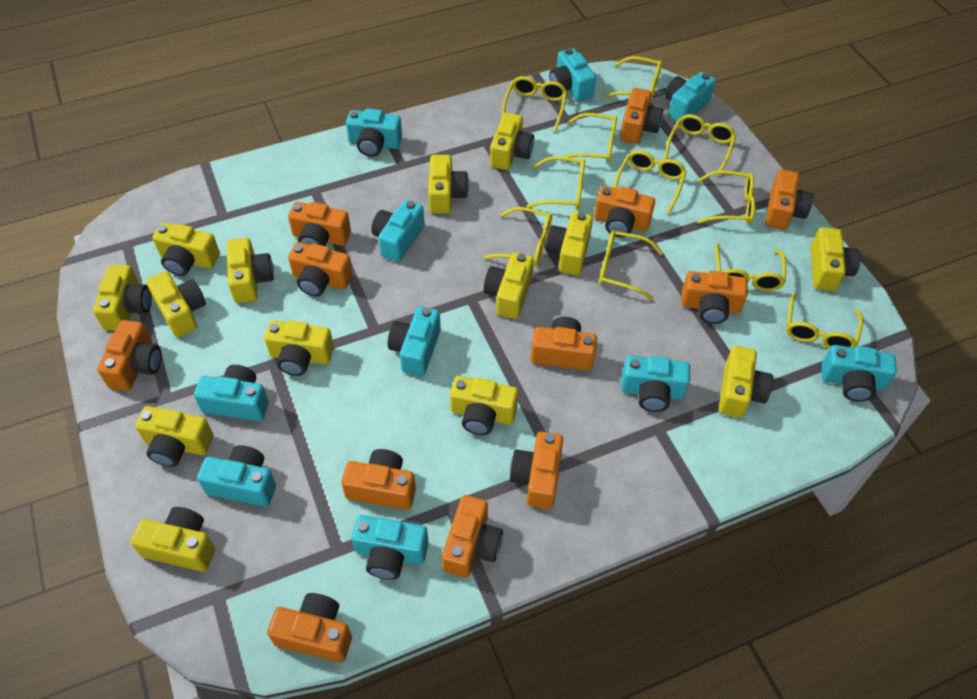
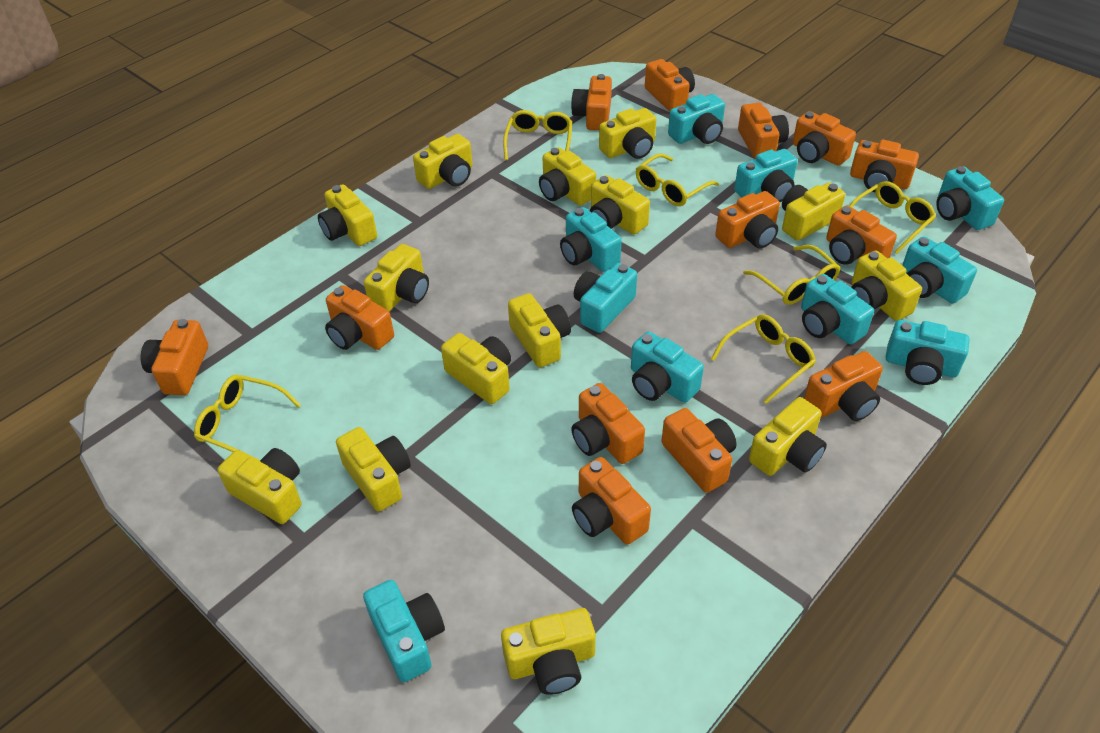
orange camera: [97,320,162,391] [267,593,352,662] [288,202,351,246] [288,242,353,297] [341,449,416,510] [442,495,503,578] [510,432,563,509] [531,317,597,371] [594,186,655,237] [620,88,663,144] [681,271,748,324] [765,169,814,230] = 12 -> [140,319,208,395] [325,285,394,350] [571,74,612,130] [571,383,645,464] [572,457,651,545] [645,59,695,112] [661,408,737,493] [715,191,780,249] [738,103,789,159] [793,111,856,166] [804,351,883,421] [826,205,897,265] [850,140,919,192] = 13
yellow glasses: [484,207,552,266] [502,76,568,132] [527,156,585,210] [560,113,617,163] [599,231,663,300] [603,56,662,103] [614,150,687,214] [664,114,736,176] [697,170,755,224] [715,243,786,291] [786,293,863,349] = 11 -> [194,375,301,461] [503,110,572,160] [636,153,719,206] [711,314,816,404] [743,245,841,305] [849,181,936,254] = 6

